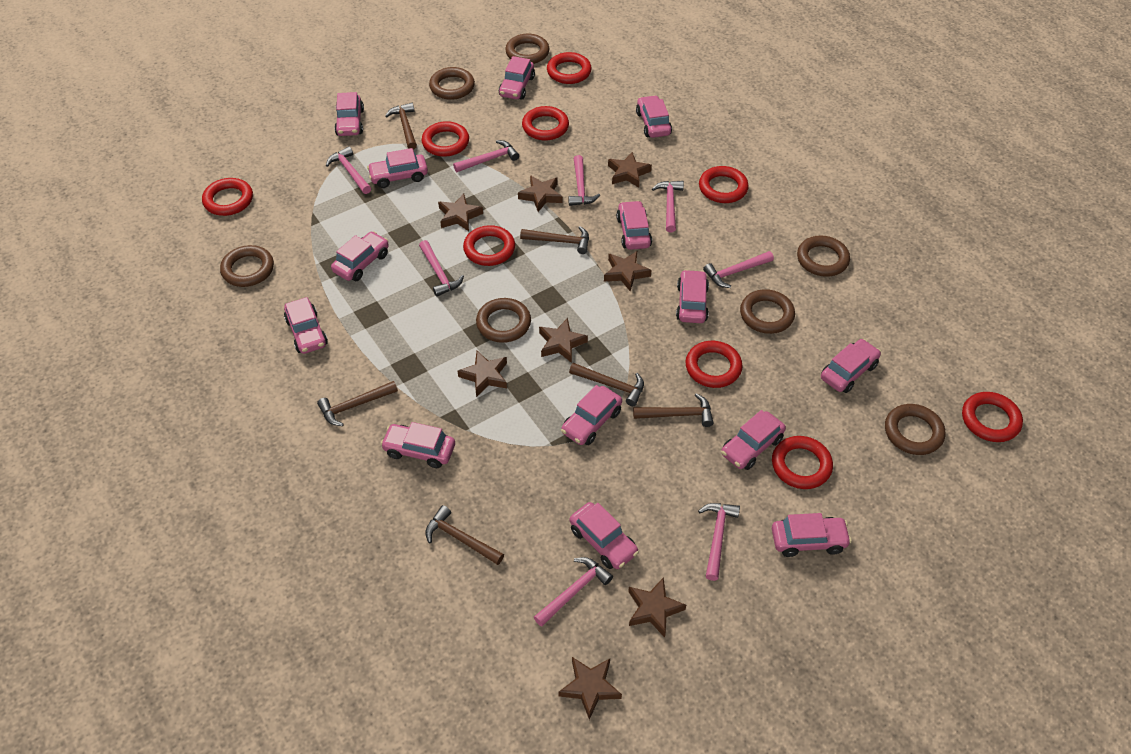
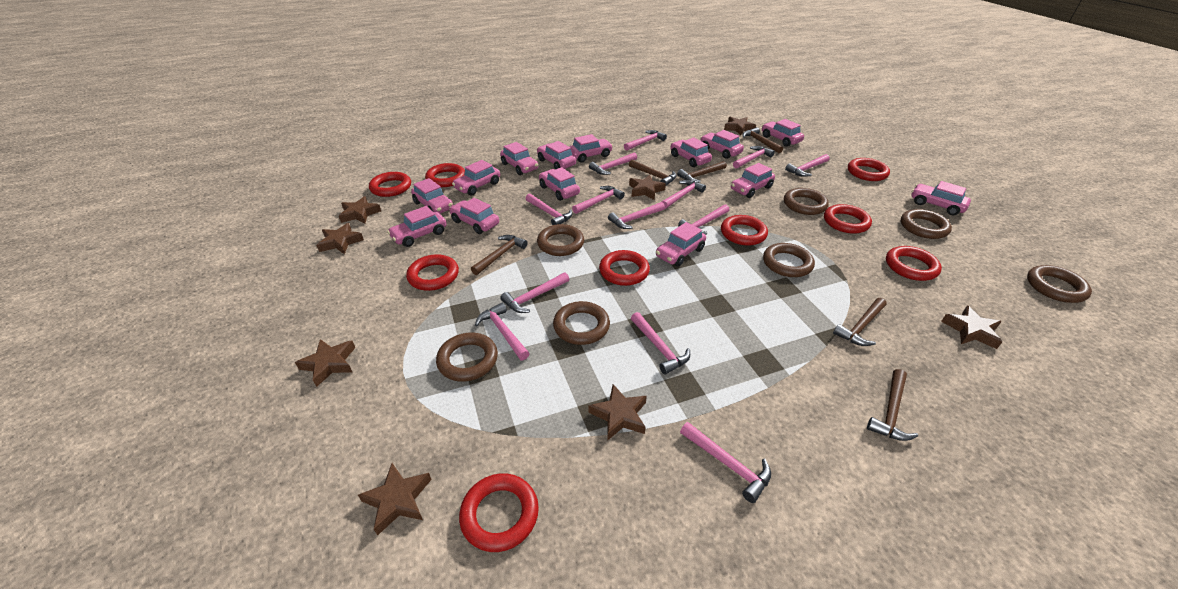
pink hammer: [326,146,371,194] [419,240,464,297] [453,140,519,172] [534,557,613,627] [568,155,600,206] [652,181,684,232] [698,503,740,581] [703,251,774,288] = 8 -> [475,302,530,360] [500,272,570,313] [526,193,572,225] [572,186,625,214] [589,152,637,175] [608,202,665,229] [624,130,667,151] [631,312,690,375] [662,180,706,209] [678,204,729,235] [680,422,771,503] [733,146,775,168] [785,154,829,177] = 13

